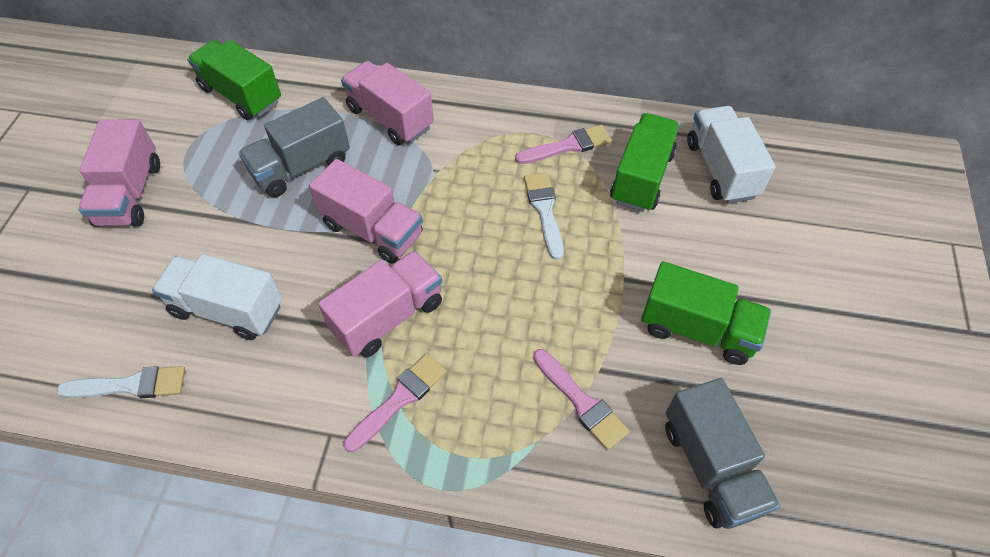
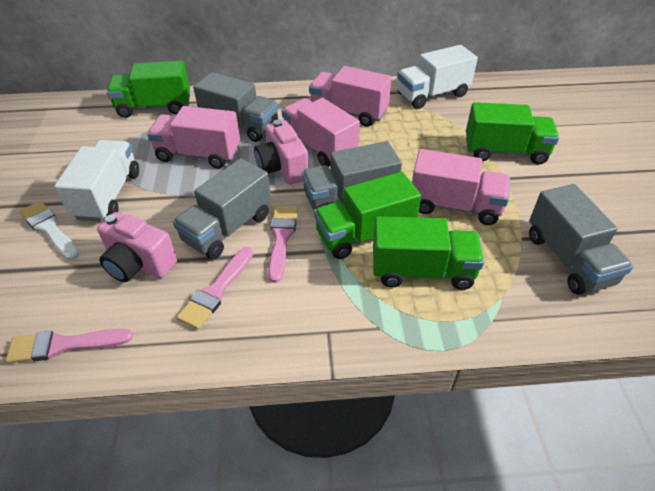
green truck: [187,40,281,120] [610,113,680,212] [641,261,771,365] = 3 -> [107,61,190,118] [314,172,421,259] [373,216,484,290] [466,102,559,165] = 4
grey truck: [239,97,350,197] [665,378,780,529] = 2 -> [173,158,271,259] [193,72,279,142] [302,141,402,210] [529,184,633,295] = 4
pink camera: none = 0 -> [97,212,177,282] [254,120,309,185] = 2
white brush: [57,366,185,398] [524,172,564,260] = 2 -> [19,201,79,260] = 1

